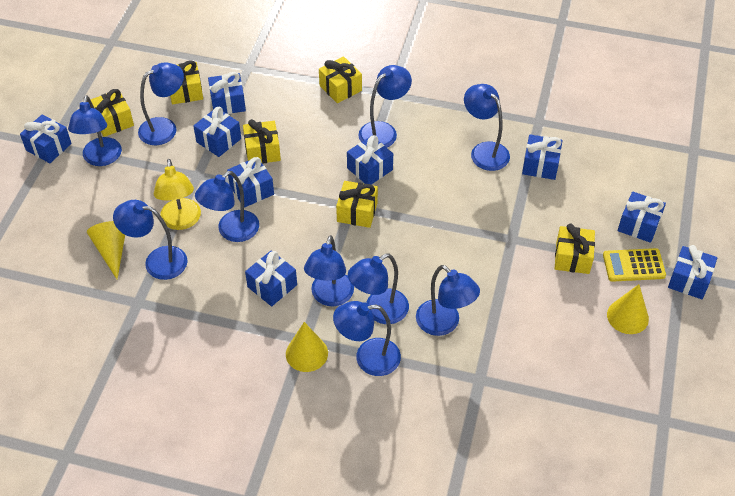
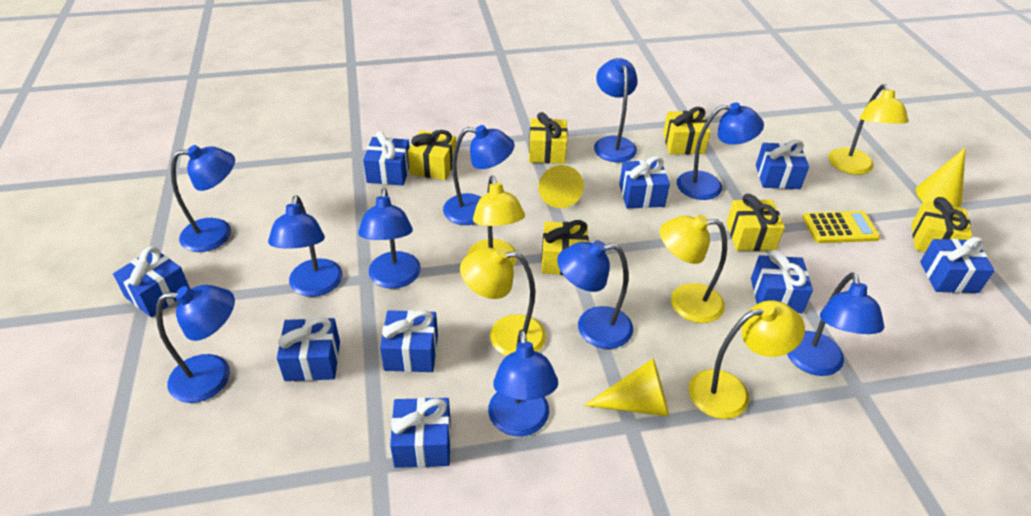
yellow lamp: [154,159,201,230] = 1 -> [460,247,546,356] [467,176,525,266] [660,215,727,323] [689,300,805,419] [828,84,909,175] = 5

